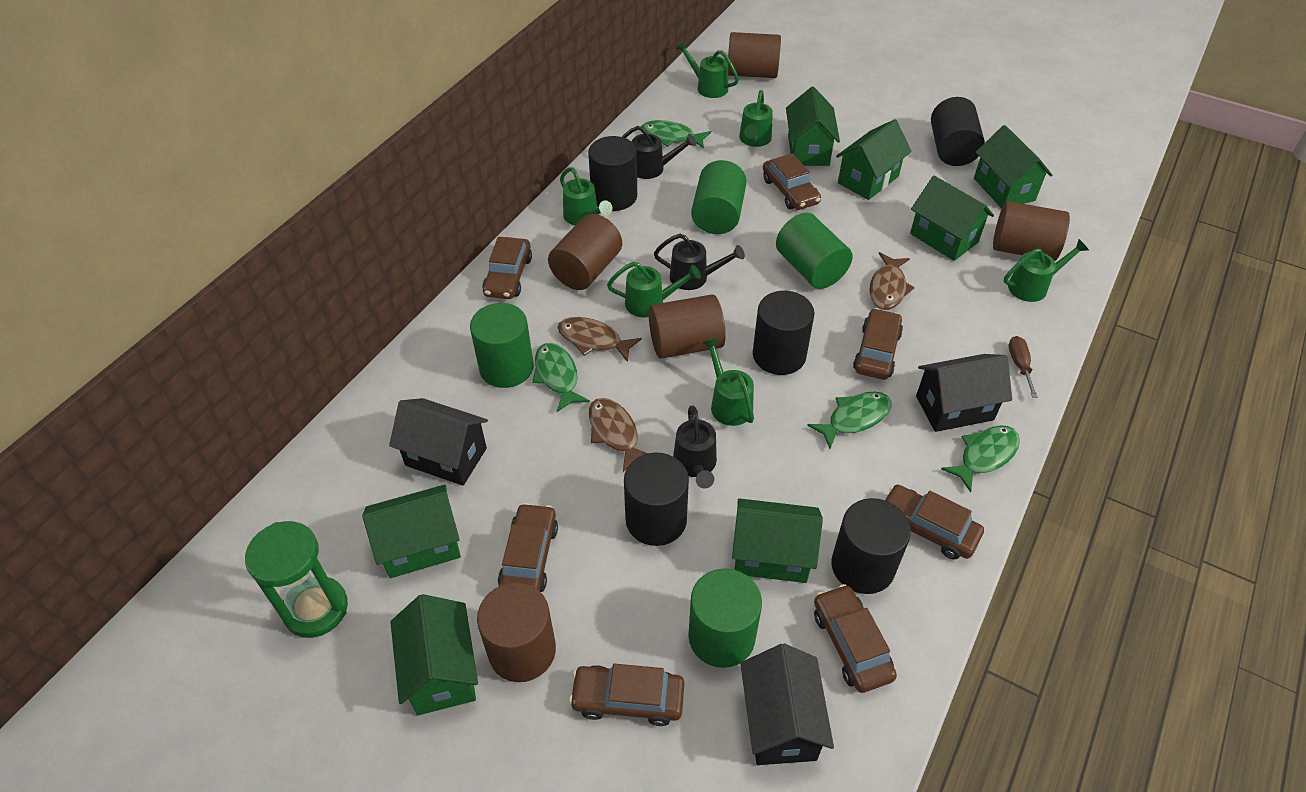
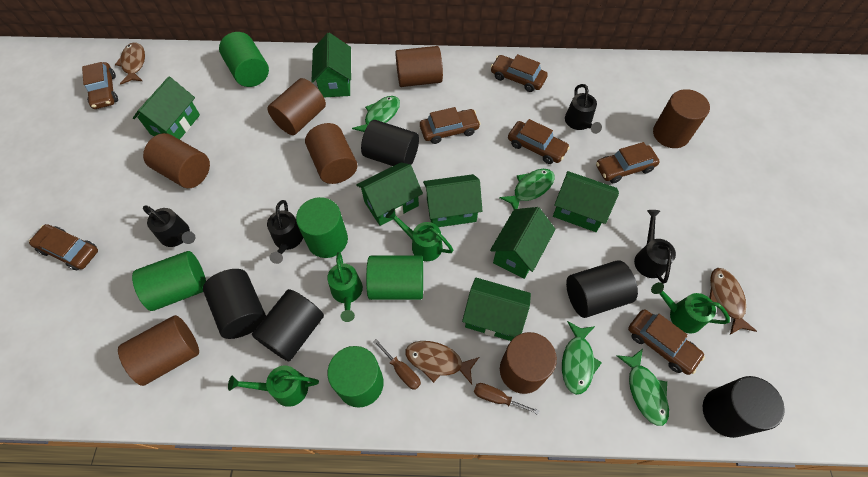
black house: [389,398,488,486] [740,643,834,765] [916,354,1012,432] = 3 -> none = 0
black watering can: [622,126,696,179] [654,234,745,290] [673,406,717,489] = 3 -> [143,205,196,247] [267,200,303,264] [565,84,602,134] [634,210,676,284] = 4
brown cylinder: [477,582,556,682] [548,214,622,290] [649,295,726,359] [728,32,781,78] [993,201,1070,261] = 5 -> [118,315,199,386] [143,133,210,188] [267,78,326,135] [305,123,357,184] [395,46,443,87] [500,332,557,394] [653,89,710,148] = 7
brown screwdriver: [1008,336,1038,398] = 1 -> [373,339,421,390] [474,383,539,415] = 2
green cylinder: [470,303,534,388] [688,568,762,668] [691,160,747,234] [776,213,853,289] = 4 -> [132,251,206,311] [219,32,269,87] [296,197,348,258] [327,346,384,408] [366,256,423,300] = 5
green hourglass: [245,521,348,638] = 1 -> none = 0
green watering can: [560,167,612,225] [607,262,701,317] [676,41,739,98] [702,337,754,426] [739,90,773,147] [1004,239,1089,302] = 6 -> [228,366,319,407] [327,252,363,322] [386,208,453,261] [651,282,730,333] = 4

